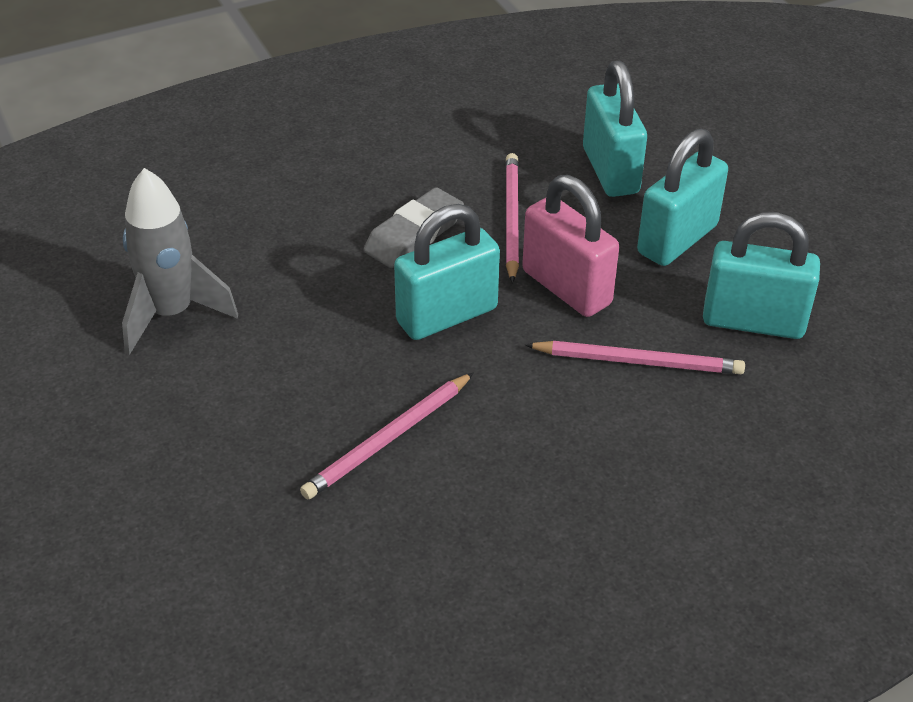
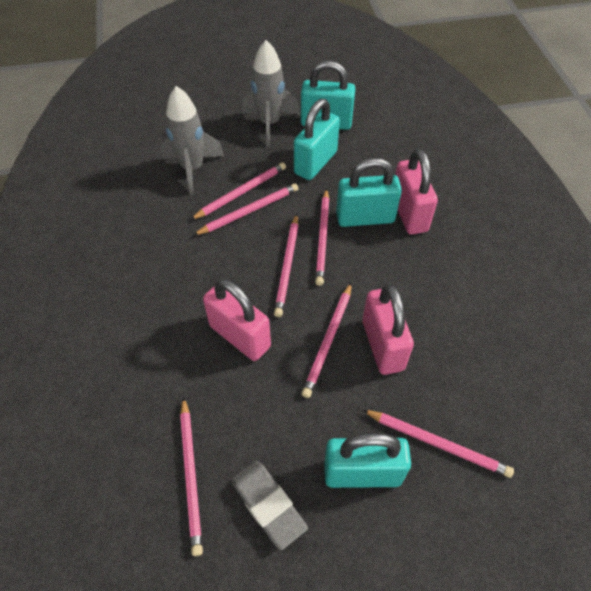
grey rocket: [122,168,238,355] = 1 -> [161,86,224,195] [242,40,300,147] = 2
pink padlock: [522,175,619,317] = 1 -> [203,278,271,361] [362,284,414,375] [395,149,438,235] = 3
pink pencil: [300,372,474,499] [505,153,519,283] [525,341,745,374] = 3 -> [180,397,203,556] [190,162,286,220] [194,183,299,235] [274,214,299,317] [302,282,352,398] [315,188,330,286] [363,410,514,478] = 7

